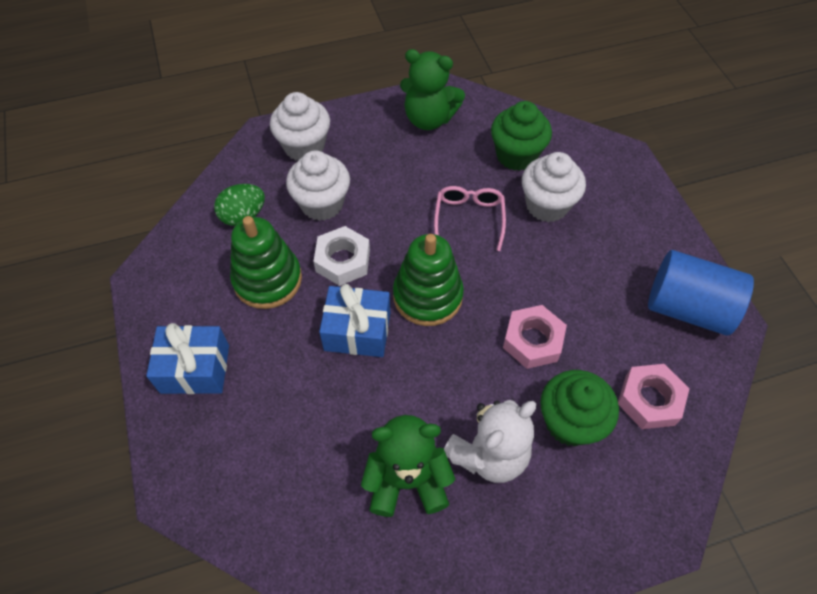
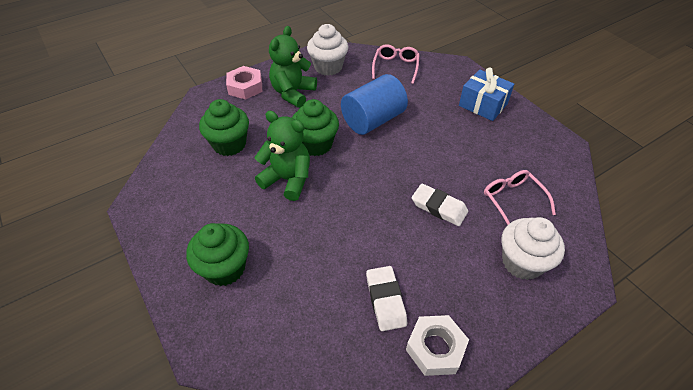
blue gift: [146,323,229,394] [319,284,390,357] = 2 -> [459,68,514,121] = 1
green cupcake: [491,101,552,171] [540,370,619,446] = 2 -> [186,223,249,286] [199,99,249,156] [292,99,339,156] = 3
green egg: [214,184,265,226] = 1 -> none = 0
green stacking toy: [230,216,302,309] [393,234,464,326] = 2 -> none = 0
pink glasses: [434,186,506,251] = 1 -> [372,44,419,84] [484,170,556,225] = 2
pink nut: [503,305,567,369] [618,364,689,429] = 2 -> [226,66,262,100] = 1
white cupcake: [270,92,330,161] [286,151,350,221] [522,152,586,222] = 3 -> [307,24,348,76] [502,217,565,280] = 2
white eraser: none = 0 -> [366,266,407,331] [412,184,468,226] = 2
white teddy bear: [444,400,536,483] = 1 -> none = 0

